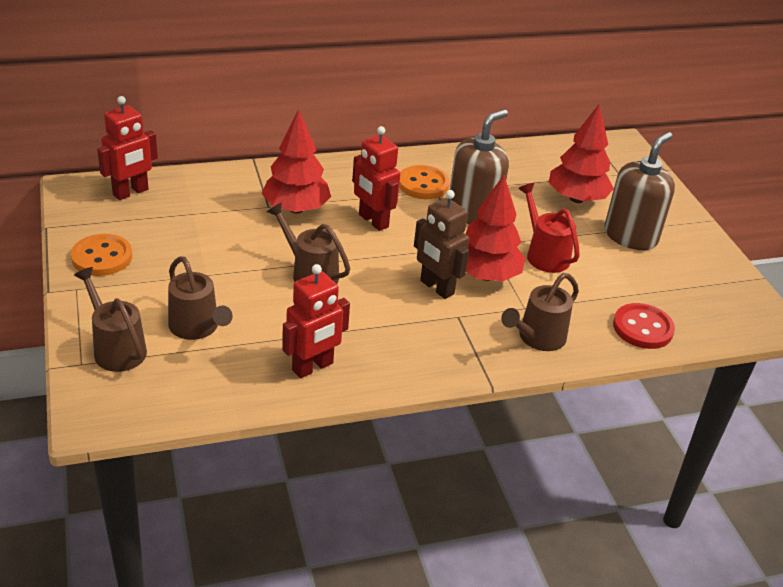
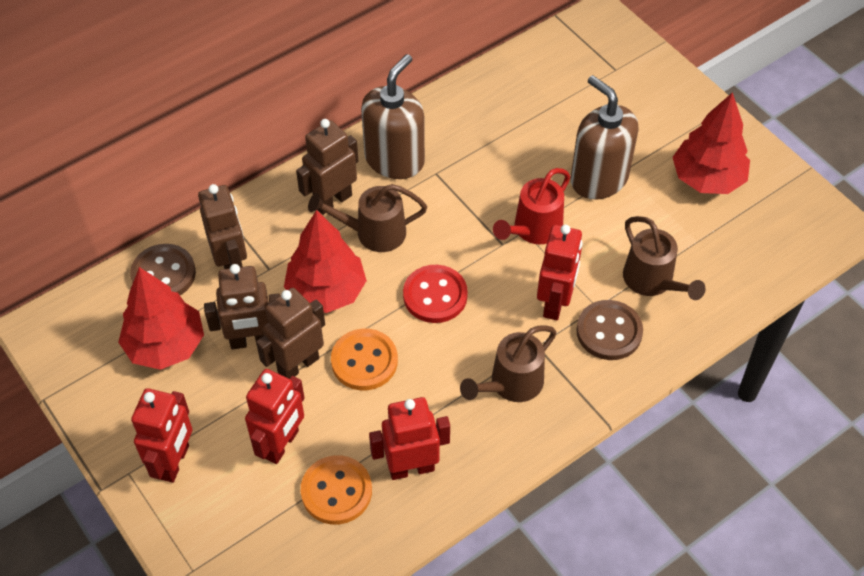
brown button: none = 0 -> [130,244,196,295] [576,300,643,360] = 2
brown robot: [414,190,469,299] = 1 -> [198,184,247,269] [204,264,280,349] [256,288,325,379] [296,119,358,215] = 4
brown watering can: [74,267,147,372] [168,256,232,340] [267,202,350,284] [501,273,579,351] = 4 -> [308,184,427,252] [460,325,557,402] [623,216,706,300] = 3
red robot: [97,96,158,200] [282,264,350,378] [352,126,400,231] = 3 -> [131,388,192,483] [245,369,304,464] [369,397,450,480] [537,224,583,320] = 4

